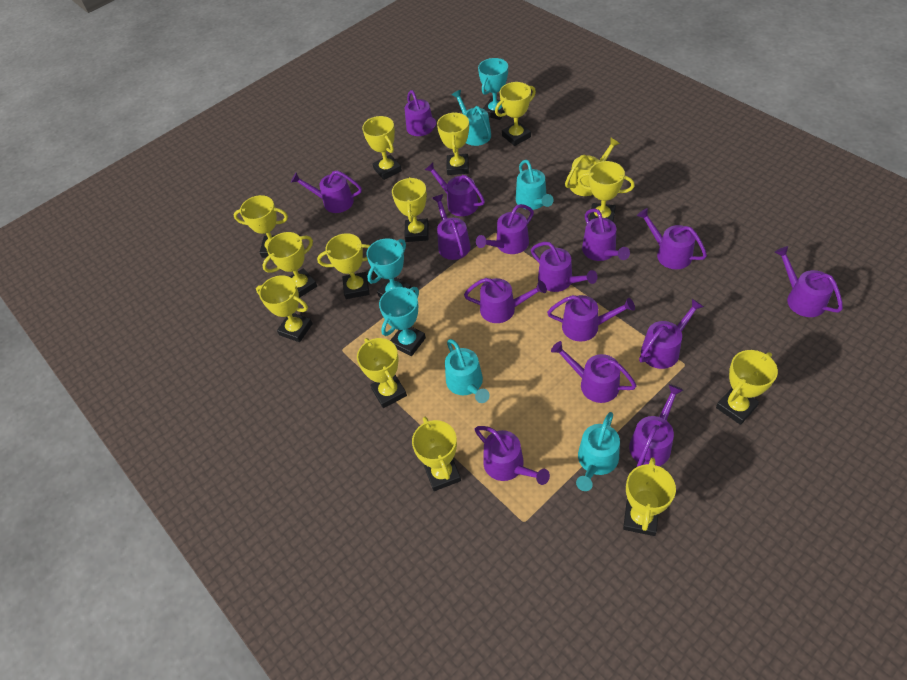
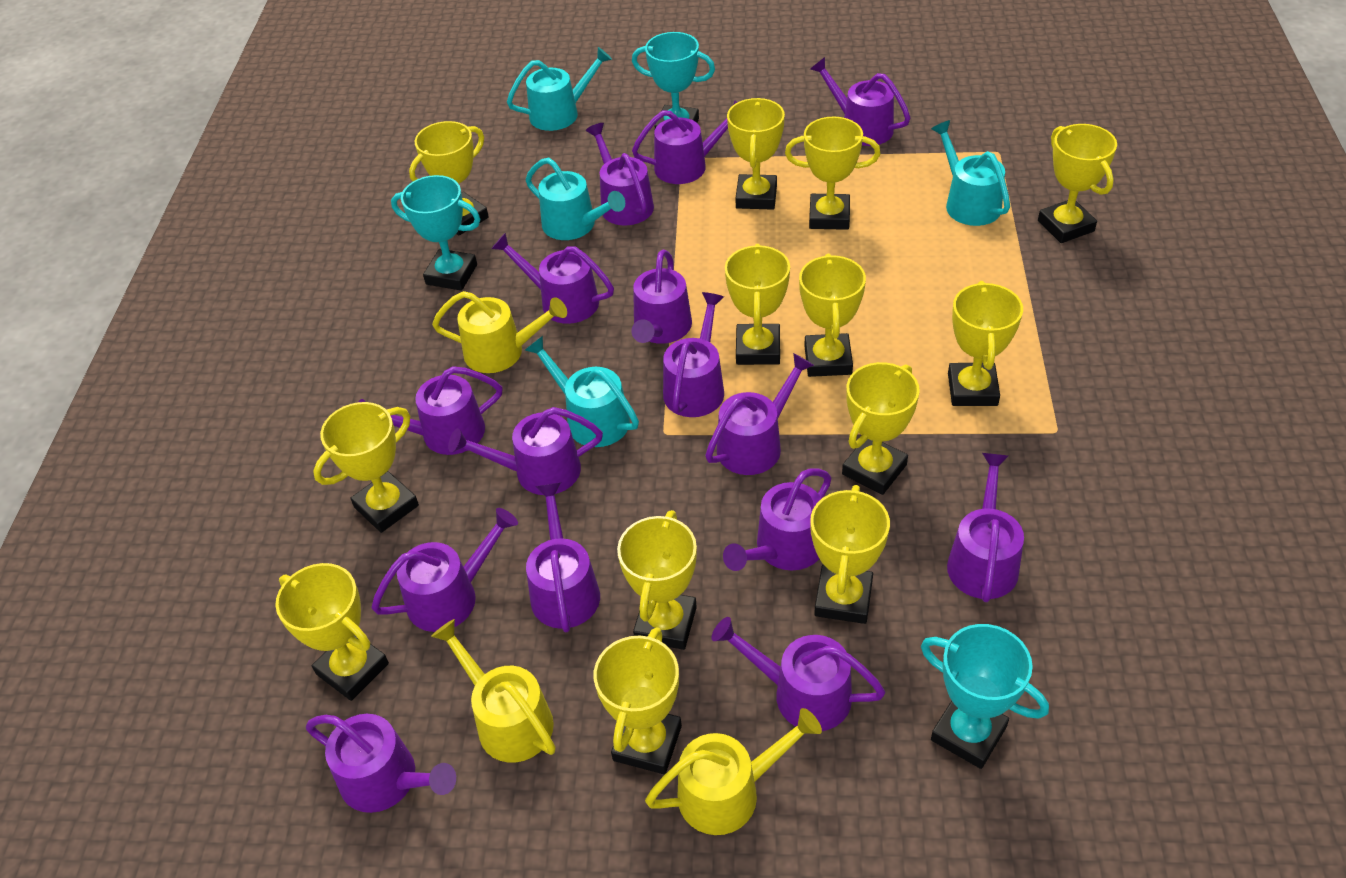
yellow watering can: [565,137,620,196] = 1 -> [431,619,555,762] [432,291,567,373] [645,708,822,835] = 3

